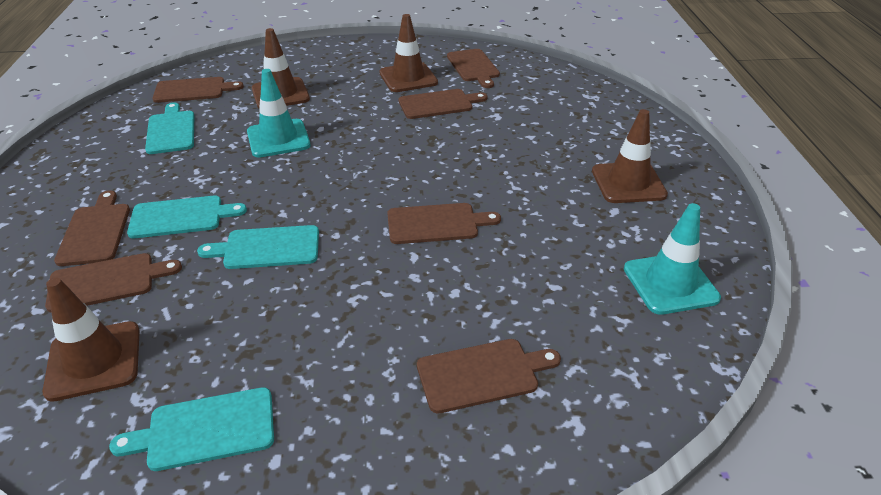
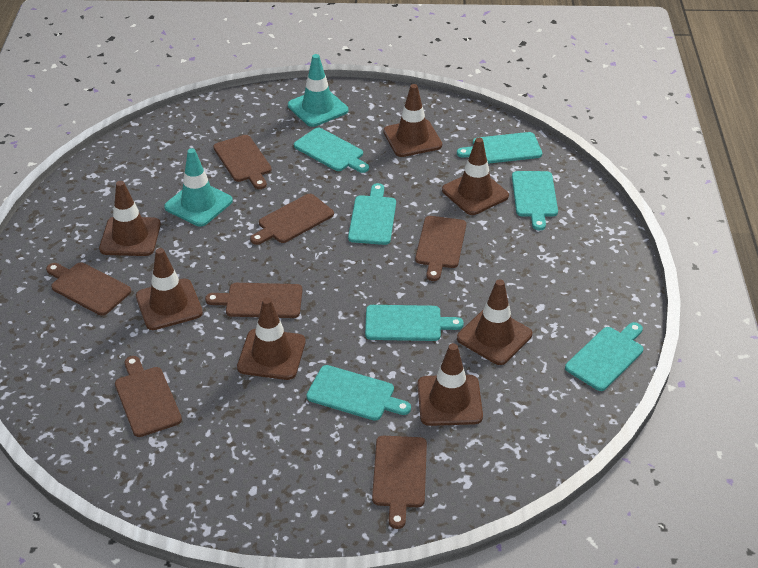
brown traffic cone: [43,278,140,402] [252,28,310,108] [379,14,438,92] [592,109,668,203] = 4 -> [99,181,161,256] [136,248,203,330] [237,298,306,380] [383,84,442,157] [418,343,483,426] [442,138,509,215] [457,279,532,365] = 7
turquoise cutting board: [109,387,274,471] [127,196,247,238] [145,102,194,154] [197,225,319,269] = 4 -> [294,128,369,173] [306,365,411,421] [348,183,396,245] [365,305,464,341] [457,132,542,164] [512,171,558,230] [565,322,643,391] = 7

